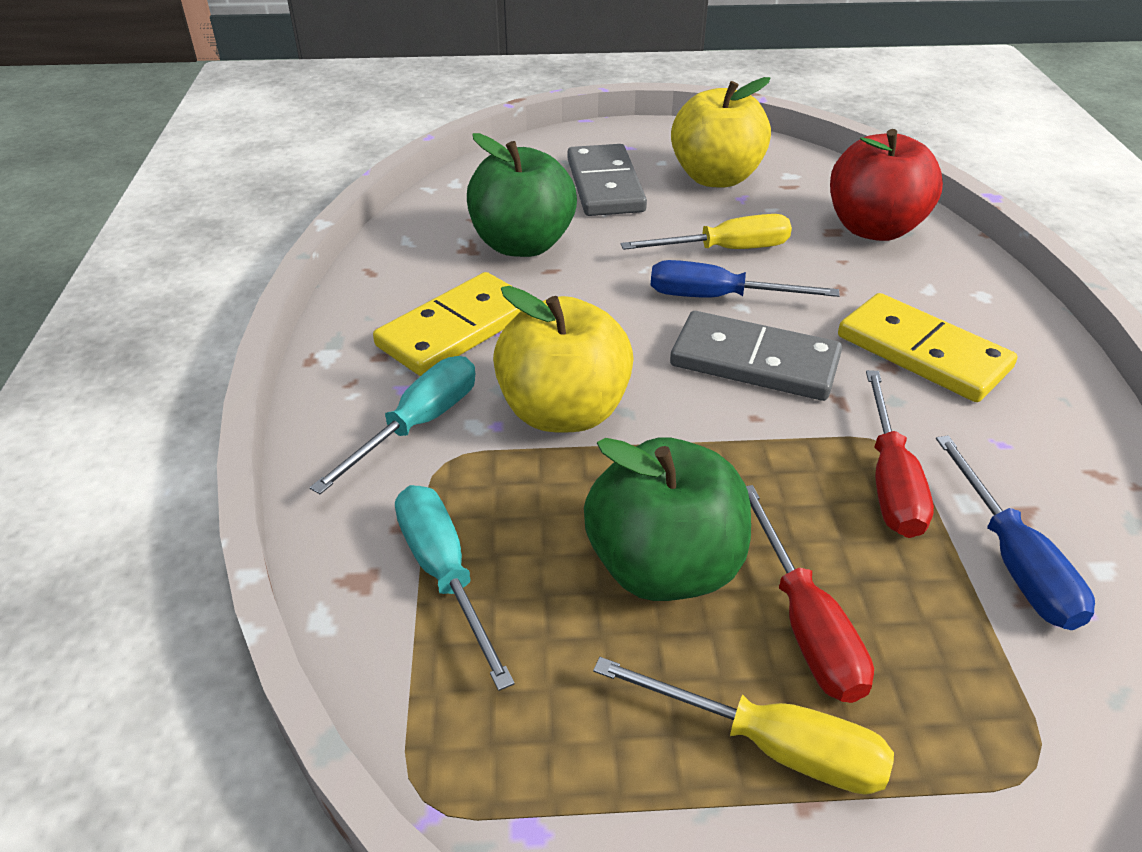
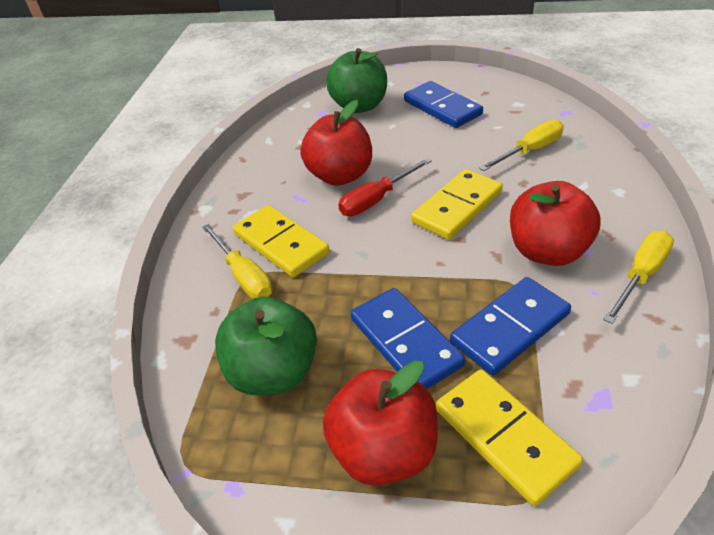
blue domino: none = 0 -> [350,288,465,389] [404,81,483,128] [450,277,571,375] = 3
blue screwdriver: [650,260,840,298] [936,435,1095,630] = 2 -> none = 0
grey domino: [567,144,647,216] [670,311,842,401] = 2 -> none = 0
red apple: [830,129,943,241] = 1 -> [300,100,372,186] [323,360,438,486] [510,181,601,266] = 3
red screwdriver: [746,485,874,703] [866,370,934,538] = 2 -> [338,158,432,216] = 1
turquoise screwdriver: [310,356,475,494] [395,485,515,691] = 2 -> none = 0
yellow apple: [493,286,634,432] [671,77,771,188] = 2 -> none = 0
yellow domino: [373,272,521,376] [838,293,1017,402] = 2 -> [233,205,330,277] [411,169,503,240] [436,369,583,506] = 3
yellow screwdriver: [593,657,894,795] [621,214,792,250] = 2 -> [202,224,272,299] [479,120,564,171] [604,230,674,324] = 3

